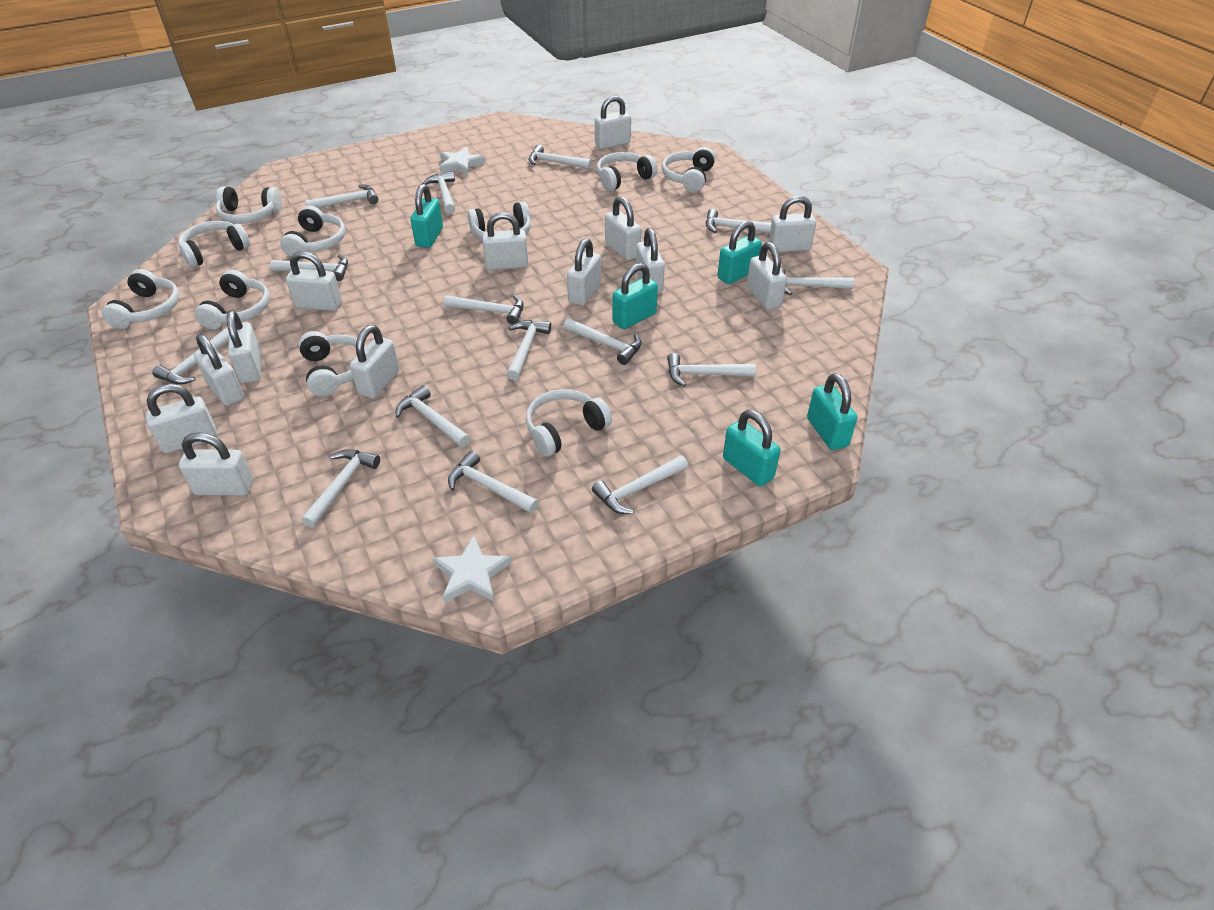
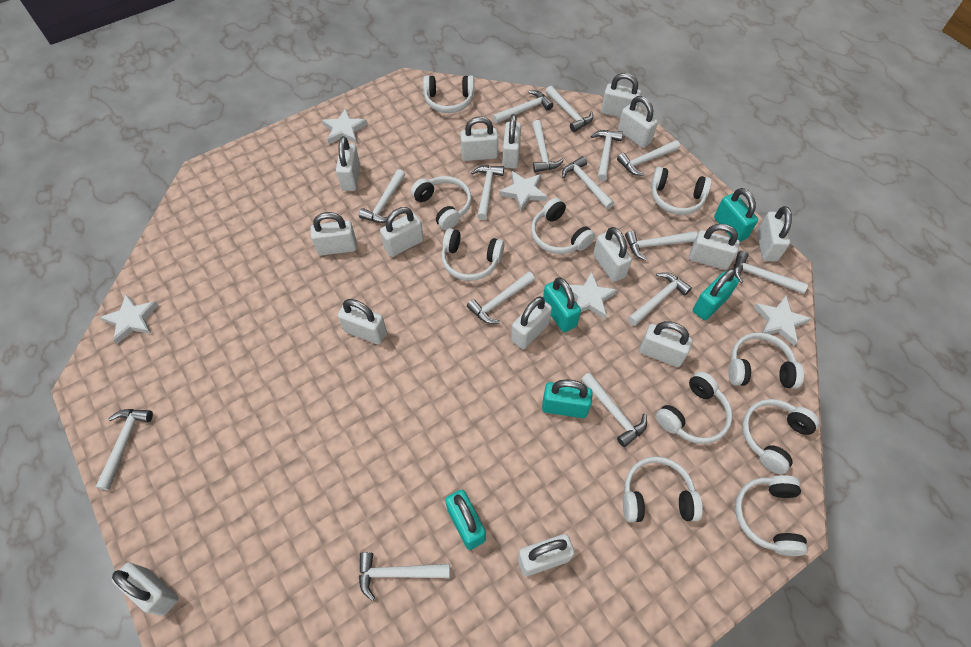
white padlock: [145,384,217,453] [179,432,253,495] [194,334,244,406] [227,310,261,383] [286,251,342,311] [350,325,400,398] [482,212,528,270] [567,238,601,306] [595,96,631,149] [605,196,641,260] [636,228,665,293] [747,242,787,310] [769,195,816,252] = 13 -> [112,562,179,616] [311,212,357,256] [336,136,360,191] [338,299,387,345] [380,207,424,257] [460,117,498,161] [502,114,521,169] [511,296,552,349] [518,534,575,576] [593,227,632,282] [601,73,642,118] [618,96,658,148] [639,321,692,367] [689,224,740,270] [757,206,792,262] = 15
white star: [433,536,512,603] [439,147,485,175] = 2 -> [100,294,159,344] [322,108,368,144] [499,171,547,211] [569,272,617,319] [754,296,812,346] = 5

